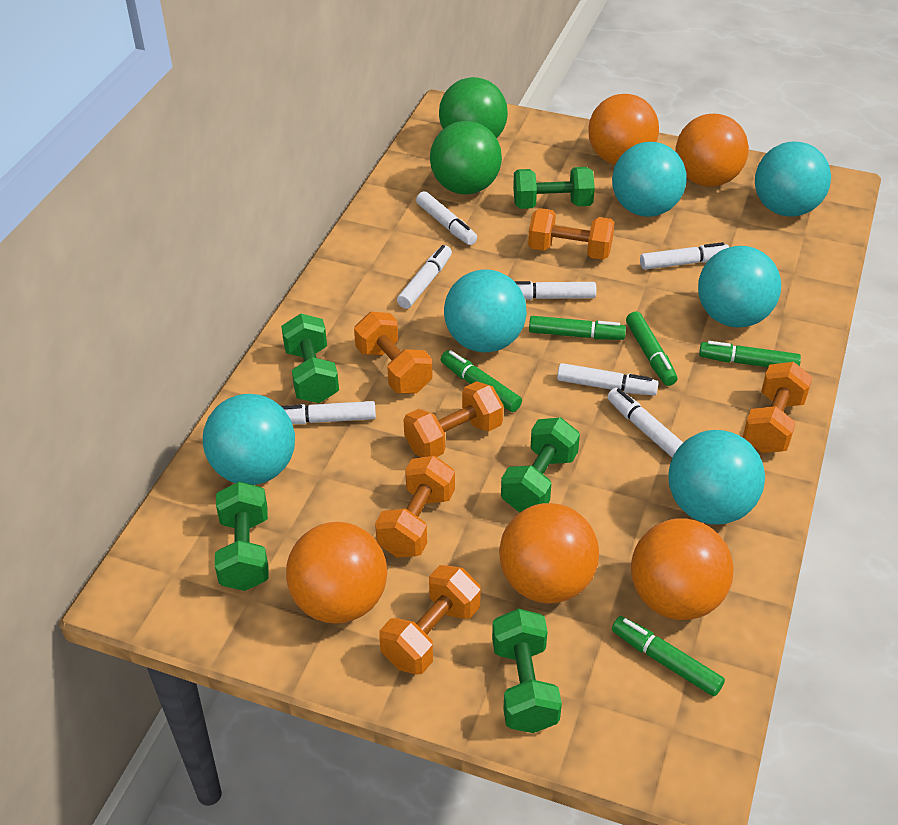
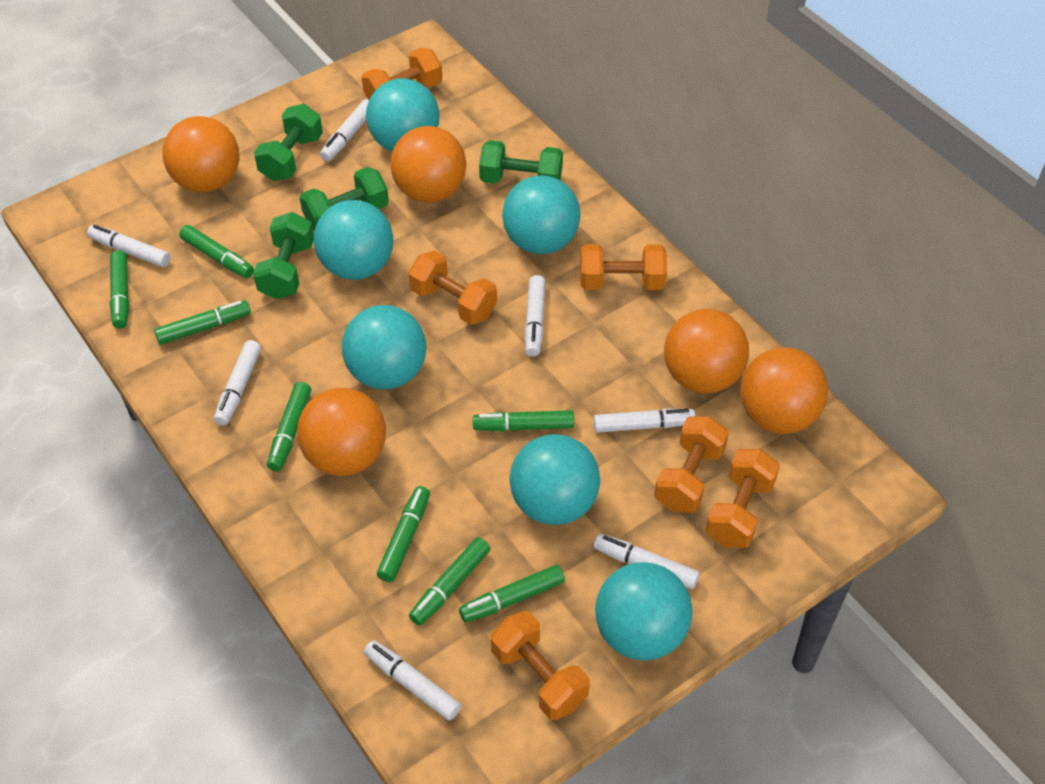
green ball: [430,121,502,194] [439,77,508,138] = 2 -> none = 0
green dumbbell: [215,481,269,591] [281,313,339,403] [492,609,562,733] [501,417,580,513] [513,167,595,209] = 5 -> [253,212,314,299] [254,104,323,181] [300,167,389,230] [479,140,563,183] = 4
green marker: [441,350,522,412] [529,316,626,340] [612,616,725,697] [626,312,677,386] [699,341,801,367] = 5 -> [110,250,129,329] [154,300,251,345] [179,225,254,278] [267,382,311,471] [377,486,430,582] [409,537,490,626] [459,565,565,623] [473,410,574,431] = 8

